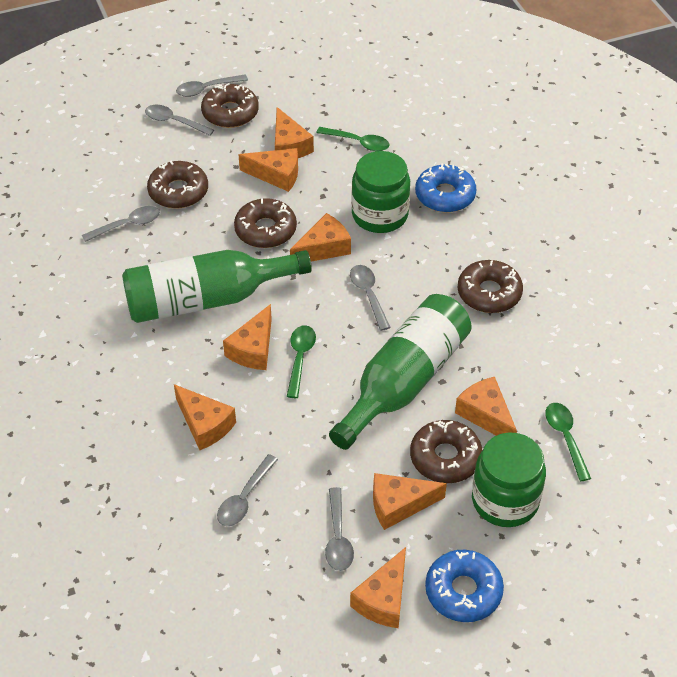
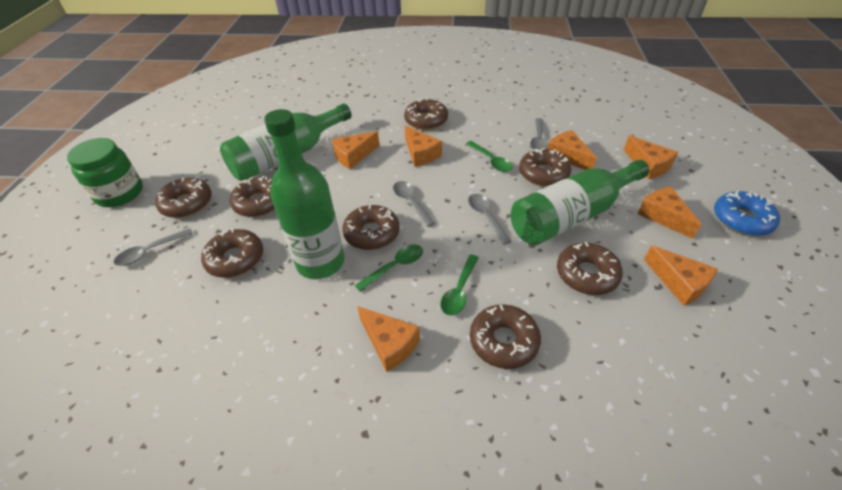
blue donut: [415,164,476,212] [425,550,504,622] = 2 -> [714,191,780,236] = 1
brown donut: [147,161,208,209] [201,83,259,128] [234,198,297,248] [410,420,482,483] [458,260,523,313] = 5 -> [155,178,212,218] [201,229,263,278] [230,176,275,217] [342,205,399,250] [404,98,448,130] [470,304,541,369] [519,148,571,187] [557,242,623,295] = 8
green bottle: [122,250,312,323] [329,294,472,450] = 2 -> [220,103,352,181] [264,109,344,279] [511,160,649,246] = 3
green jar: [351,151,410,233] [472,432,546,527] = 2 -> [67,138,143,207] = 1
grey spoon: [82,206,160,242] [145,105,214,136] [176,74,248,97] [217,454,278,526] [325,487,354,571] [350,265,391,331] = 6 -> [114,228,193,266] [393,181,435,227] [468,194,512,245] [530,118,548,150] = 4
orange cheese: [174,384,236,450] [223,304,272,370] [239,148,298,192] [275,107,314,158] [290,213,351,261] [350,547,406,628] [373,473,447,530] [455,377,517,436] = 8 -> [332,131,380,169] [357,306,420,372] [405,126,442,167] [548,130,597,170] [624,135,678,179] [638,187,701,239] [644,245,718,306] = 7

